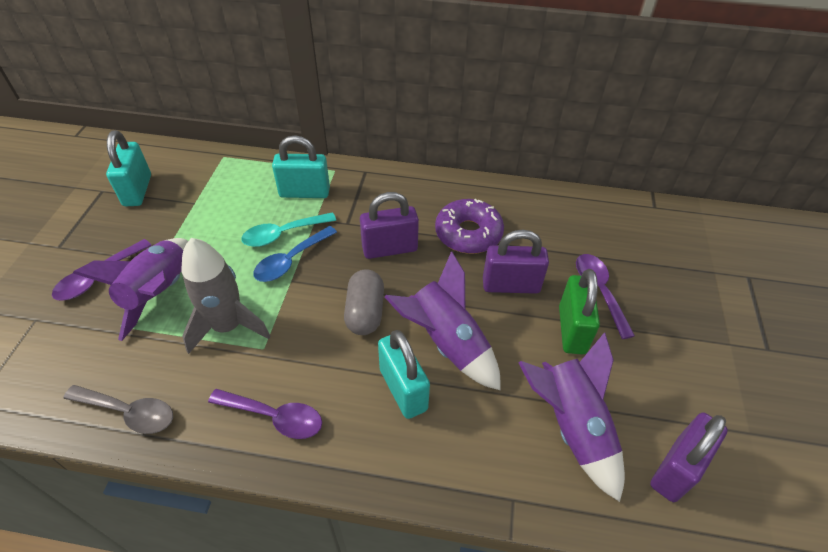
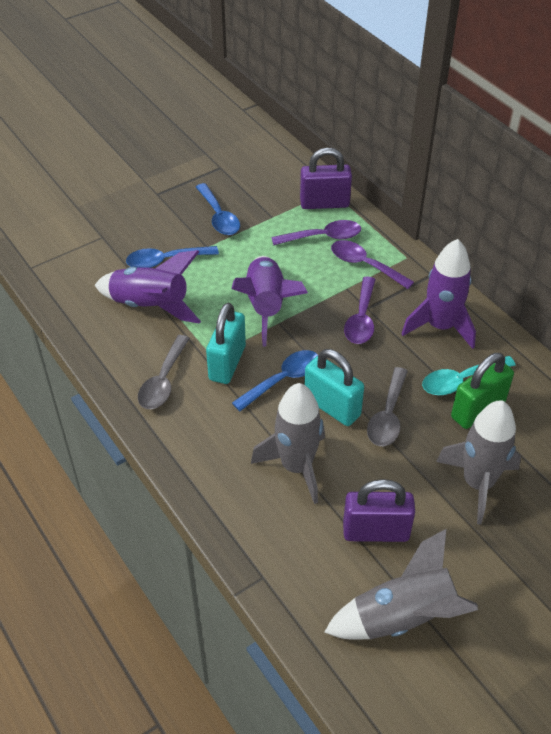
blue spoon: [253,226,337,282] = 1 -> [126,246,219,268] [196,183,240,235] [232,350,318,411] = 3
grey capsule: [344,269,384,335] = 1 -> none = 0
grey rocket: [181,238,270,354] = 1 -> [251,383,325,504] [324,529,478,640] [436,400,521,524] = 3
grey spoon: [63,385,173,434] = 1 -> [138,335,190,409] [367,367,408,446] = 2
purple donut: [435,199,504,254] = 1 -> none = 0
purple padlock: [360,192,419,259] [483,230,549,294] [650,412,728,502] = 3 -> [300,148,352,209] [343,479,415,542] = 2
turquoise padlock: [106,130,151,206] [272,135,330,198] [378,330,430,419] = 3 -> [206,303,246,384] [304,349,364,426] = 2

